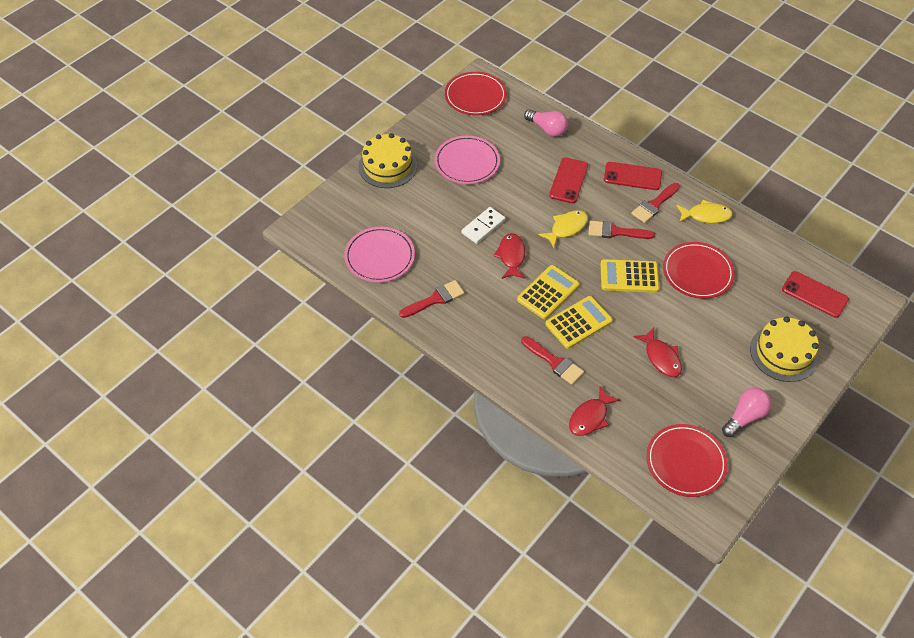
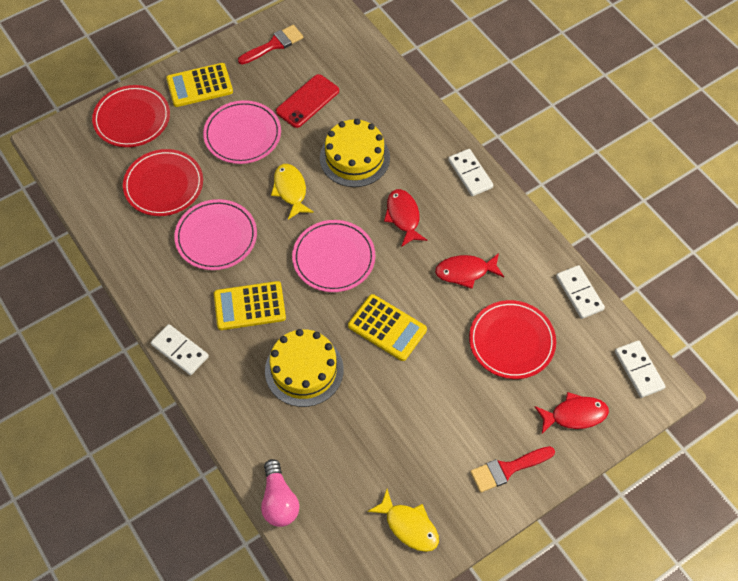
pink light bulb: [524,109,568,137] [722,388,771,437] = 2 -> [261,459,299,527] = 1
pink plate: [344,227,415,282] [435,136,500,184] = 2 -> [174,199,257,270] [203,100,281,164] [292,220,375,292] = 3
red brush: [399,280,465,318] [521,336,584,385] [588,221,655,239] [631,183,680,223] = 4 -> [238,25,303,65] [470,446,555,493] = 2
red phone: [549,157,588,203] [604,162,662,190] [782,271,849,318] = 3 -> [276,74,339,128] = 1
white domino: [461,207,505,244] = 1 -> [151,324,209,375] [448,149,493,196] [556,265,605,319] [615,340,666,398] = 4

